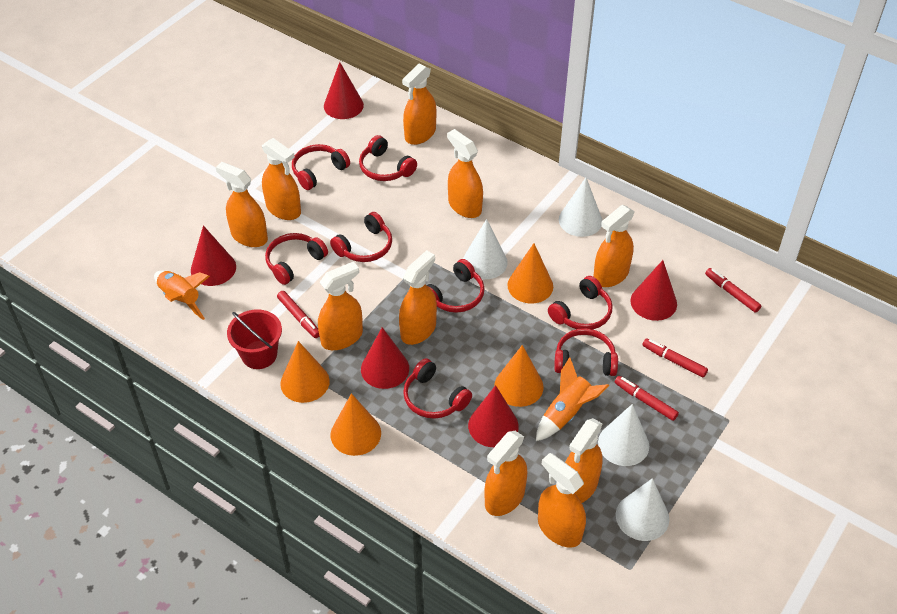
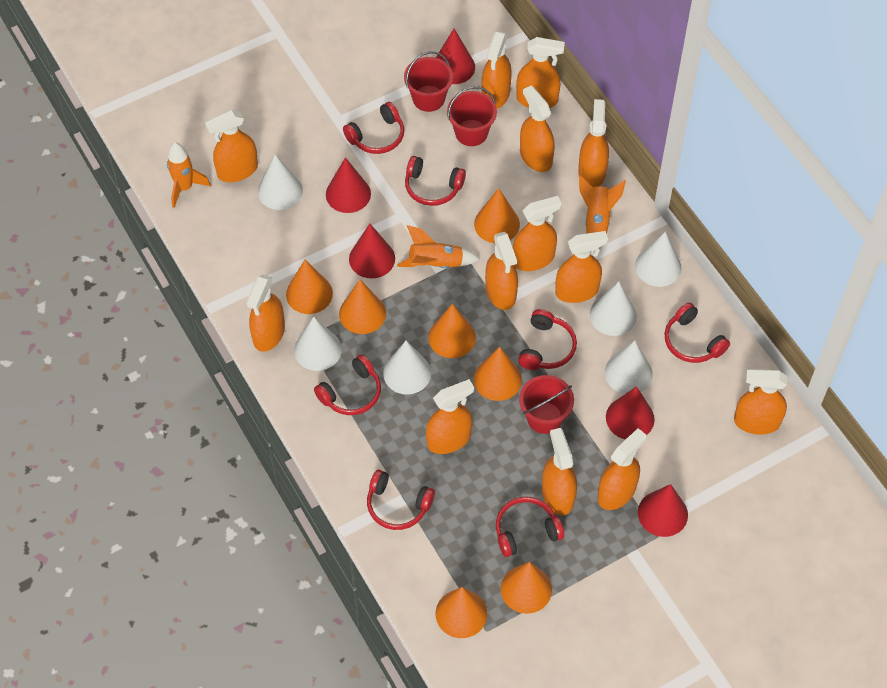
orange cone: [280,341,330,403] [331,393,381,456] [494,345,544,407] [507,243,553,304] = 4 -> [286,260,333,314] [339,280,386,334] [428,304,476,358] [436,587,487,638] [474,188,520,243] [474,347,522,401] [501,562,552,614] = 7
orange rocket: [154,271,210,320] [536,357,609,441] = 2 -> [167,142,211,208] [397,225,480,268] [579,176,626,257] = 3
orange spray bottle: [216,162,268,247] [262,138,301,220] [318,261,363,350] [399,250,437,345] [402,64,436,145] [447,129,483,218] [484,431,527,516] [538,453,586,547] [565,418,603,503] [593,205,635,287] = 10 -> [205,110,258,182] [246,274,285,352] [426,379,474,454] [481,31,512,109] [485,232,518,310] [513,196,562,271] [516,37,565,108] [520,86,554,172] [542,428,577,515] [555,231,608,303] [578,99,609,187] [597,428,646,510] [734,369,787,435] = 13
red bucket: [227,309,282,369] = 1 -> [404,51,453,112] [447,86,497,146] [519,375,574,434] = 3
red headphones: [265,233,328,285] [292,144,350,190] [330,212,392,262] [359,135,417,181] [403,358,472,419] [427,259,485,313] [548,276,613,329] [554,328,618,376] = 8 -> [314,354,381,415] [343,102,404,154] [367,470,435,530] [405,156,466,206] [496,497,564,557] [518,309,577,370] [664,302,730,363] = 7
red marker: [277,291,319,338] [615,376,679,421] [643,338,708,378] [705,268,761,313] = 4 -> none = 0
white cone: [463,219,508,279] [559,178,602,237] [598,404,649,466] [616,478,669,541] = 4 -> [258,154,303,210] [294,317,342,371] [383,341,431,395] [590,281,637,336] [605,340,653,394] [635,232,682,287] = 6

